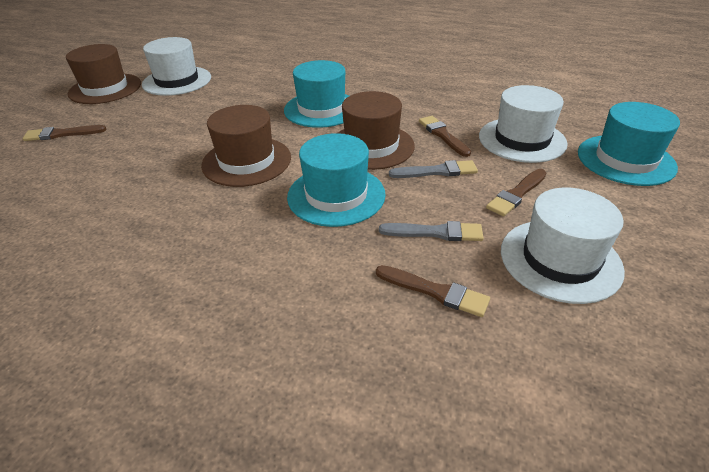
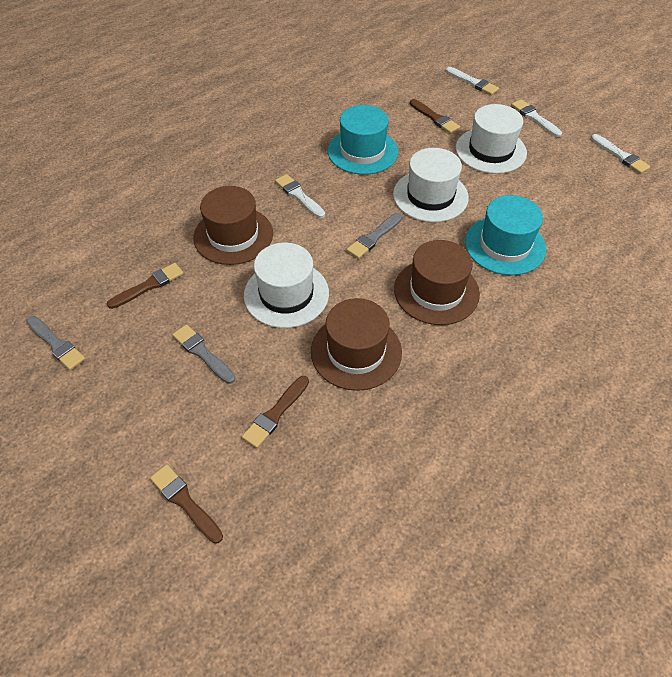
grey brush: [379,221,484,241] [389,160,478,178] = 2 -> [26,316,85,370] [172,324,236,384] [347,213,402,259] = 3
turquoise hat: [284,60,349,128] [287,133,386,227] [578,102,680,186] = 3 -> [328,105,398,175] [465,195,546,275] = 2
white brush: none = 0 -> [275,174,325,218] [446,67,499,95] [511,99,562,137] [591,134,651,174] = 4

